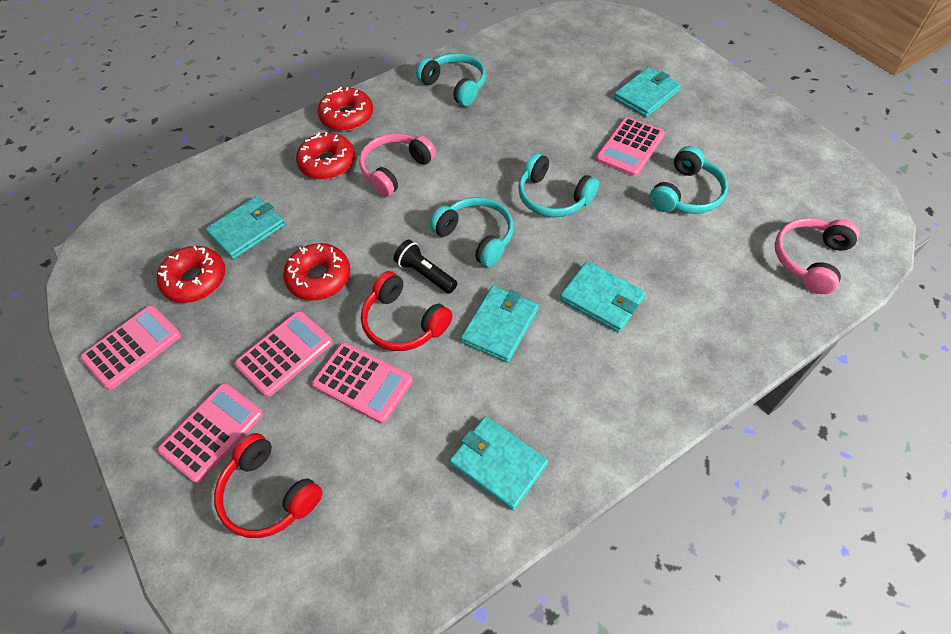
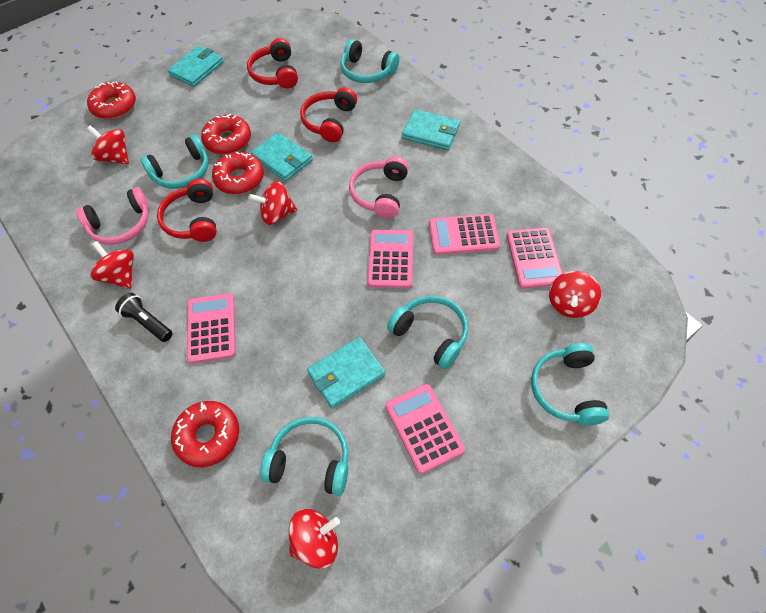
red headphones: [214,433,323,538] [361,271,453,351] = 2 -> [157,179,217,242] [247,38,298,89] [300,87,357,143] = 3
red spinning top: none = 0 -> [87,125,129,164] [90,241,134,289] [249,181,297,225] [289,509,340,569] [549,271,601,318] = 5
turquoise headphones: [416,53,486,106] [430,197,513,267] [518,153,599,217] [649,146,728,214] = 4 -> [140,135,208,189] [260,417,349,496] [340,39,399,83] [387,296,468,369] [531,343,609,425] = 5
turquoise wallet: [205,196,285,260] [450,416,548,511] [461,286,539,363] [560,261,646,333] [614,67,681,117] = 5 -> [168,46,224,87] [251,132,313,181] [307,337,386,409] [402,109,460,150] = 4

